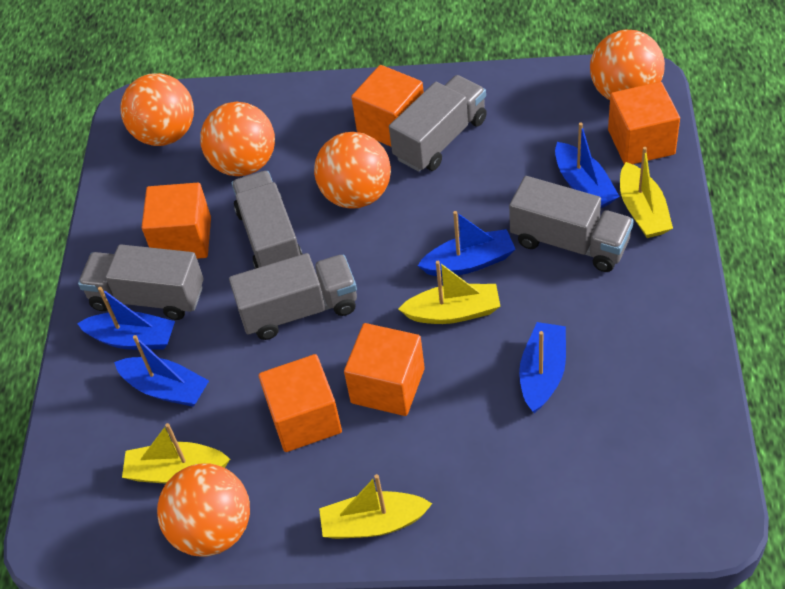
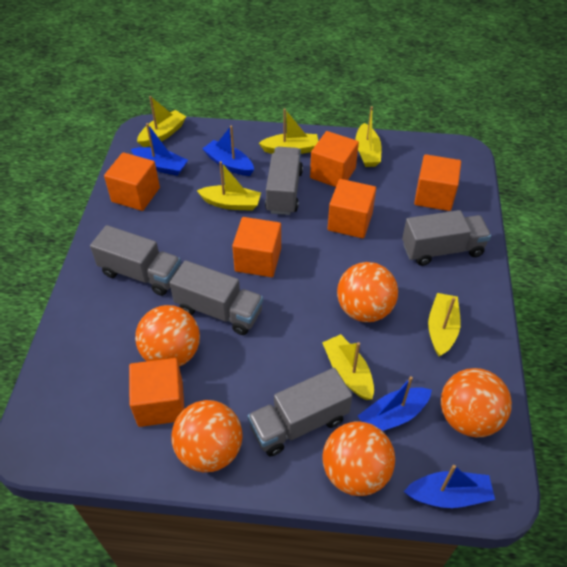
blue boat: [77,287,175,350] [114,335,209,407] [417,211,516,276] [519,322,566,413] [555,123,620,208] = 5 -> [131,123,188,176] [202,125,254,176] [358,376,432,431] [404,465,495,508] = 4
orange cube: [141,183,211,259] [259,354,342,452] [344,323,425,416] [351,65,424,147] [608,82,680,164] = 5 -> [104,152,160,211] [129,358,184,427] [232,217,281,277] [310,131,359,187] [328,179,376,239] [414,154,461,211] = 6
yellow boat: [122,423,230,484] [319,474,433,539] [398,261,501,324] [620,147,673,238] = 4 -> [137,96,186,147] [197,161,261,211] [259,109,318,154] [322,334,374,400] [356,106,381,167] [428,293,461,356] = 6

